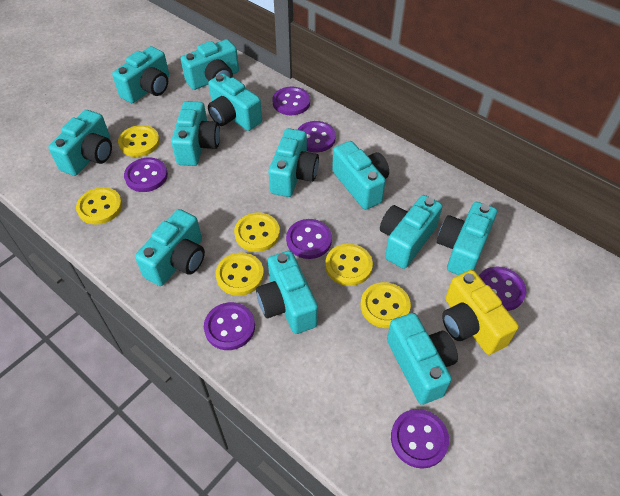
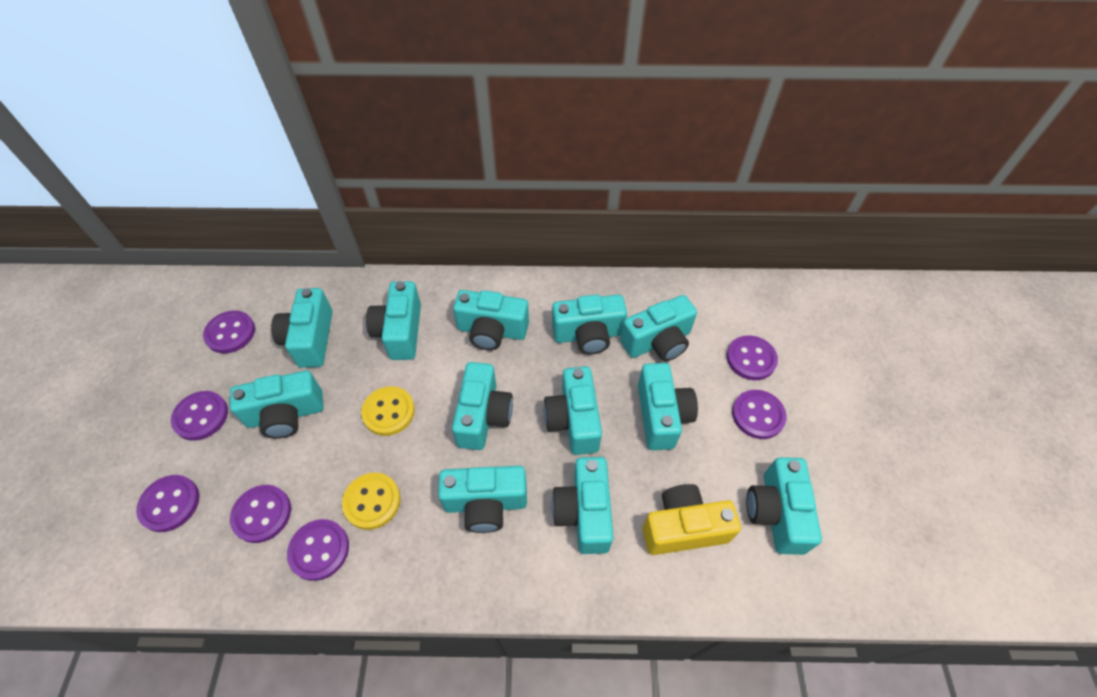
yellow button: [76,187,122,225] [118,125,160,157] [216,252,264,296] [234,213,280,252] [325,244,373,286] [361,282,411,328] = 6 -> [342,473,400,530] [361,386,415,436] = 2

